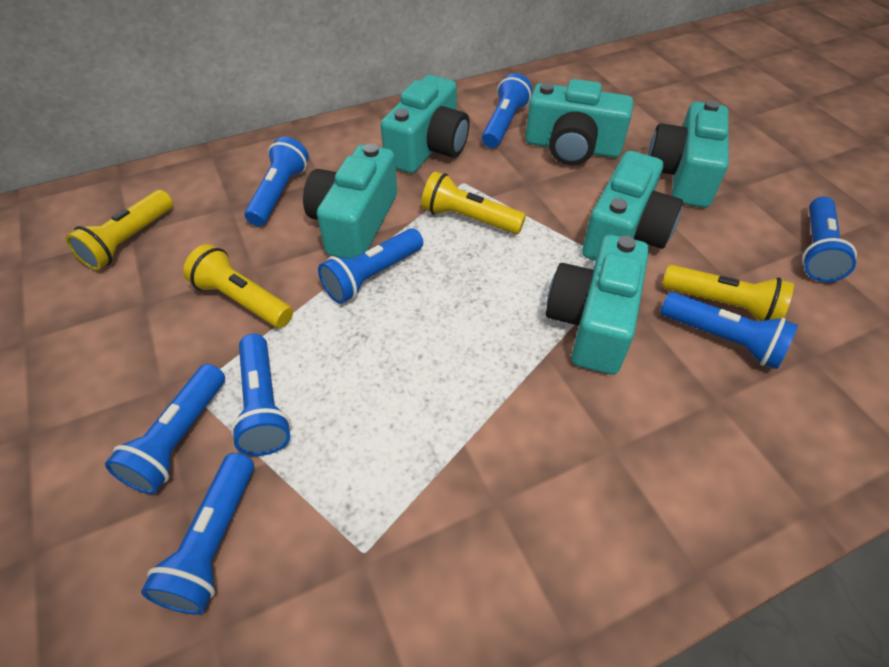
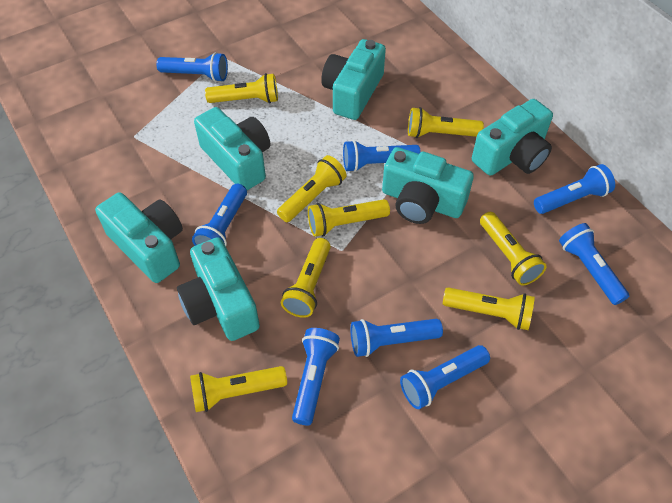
yellow flashlight: [66,190,173,270] [183,244,293,328] [421,171,526,234] [662,265,794,321] = 4 -> [190,366,287,412] [205,73,278,103] [277,155,347,222] [281,238,331,318] [308,199,390,237] [408,107,484,138] [443,287,535,330] [480,212,547,286] = 8

